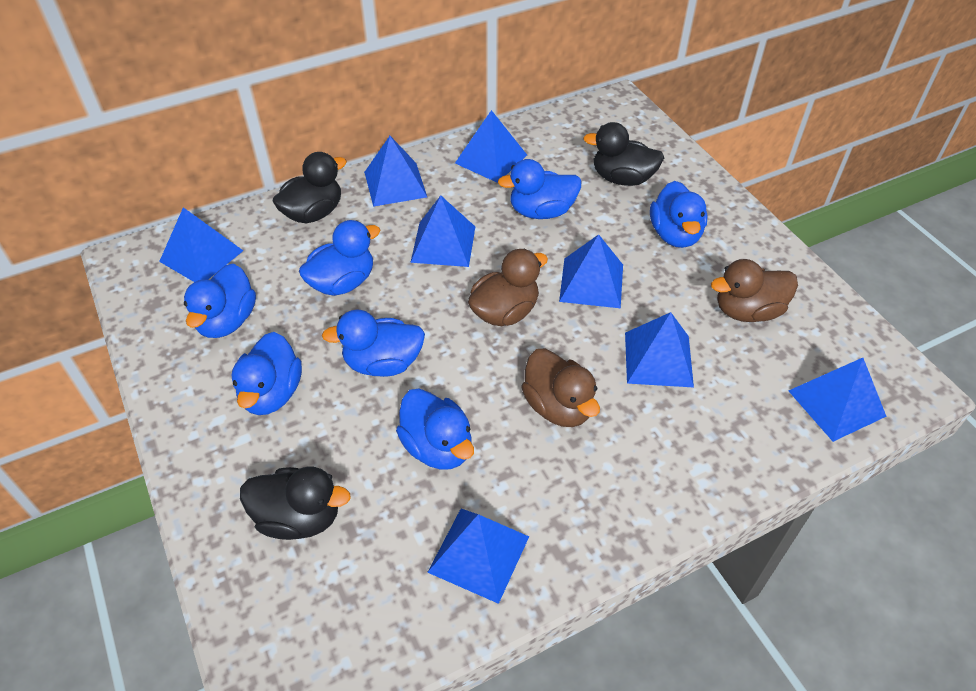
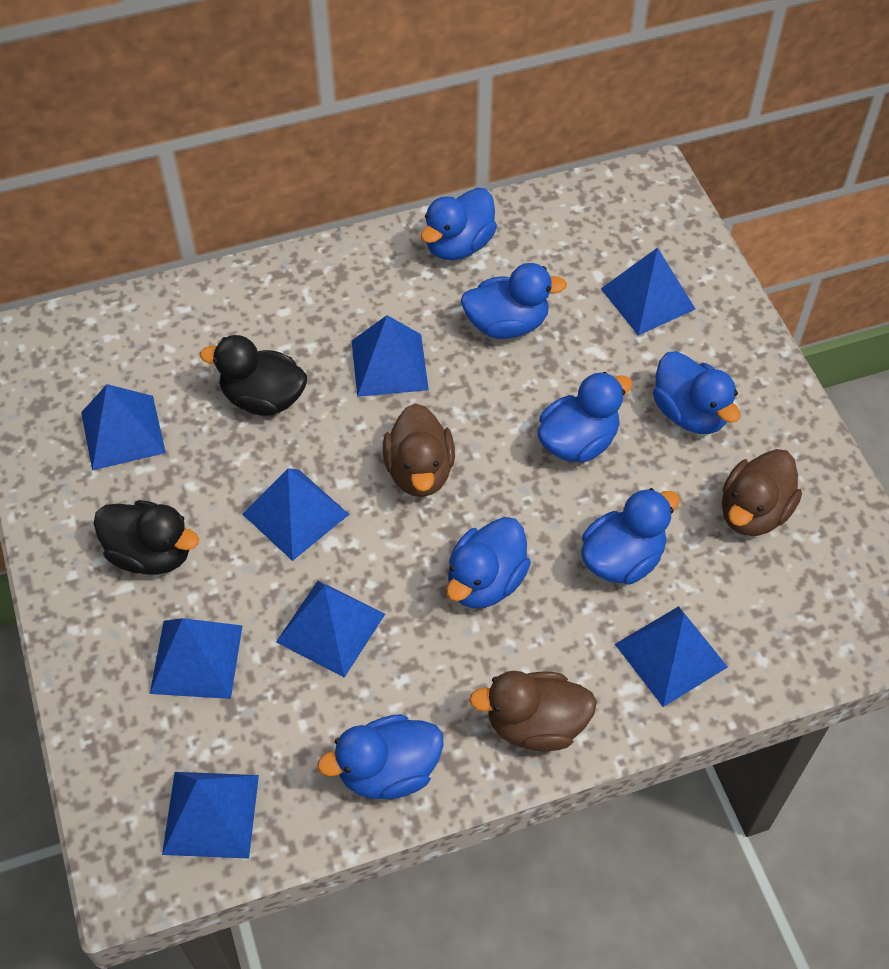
black duck: [240,466,351,540] [273,152,347,223] [583,122,664,186] = 3 -> [93,500,199,575] [200,335,307,416] = 2

